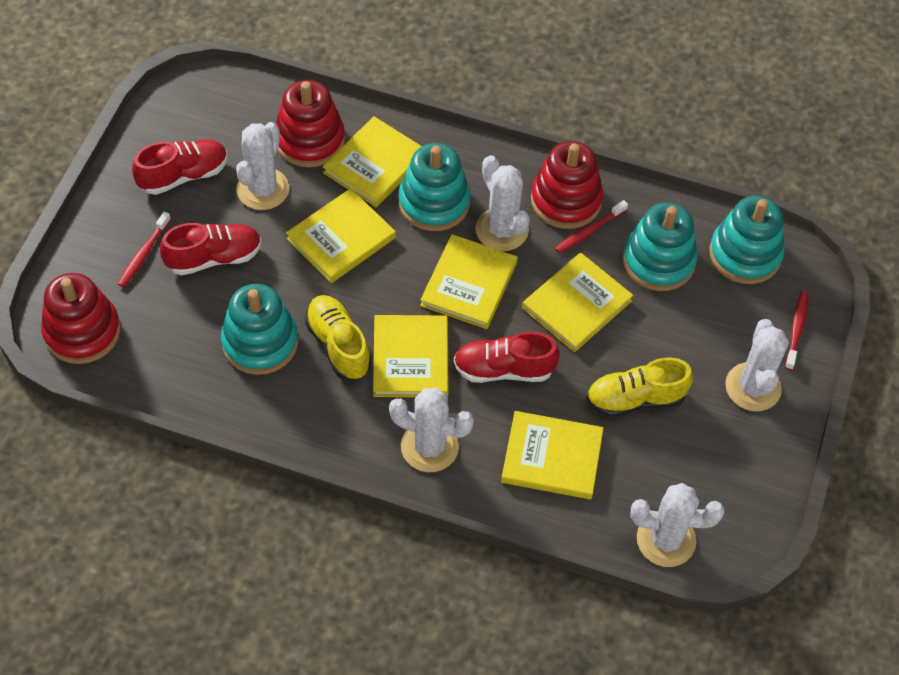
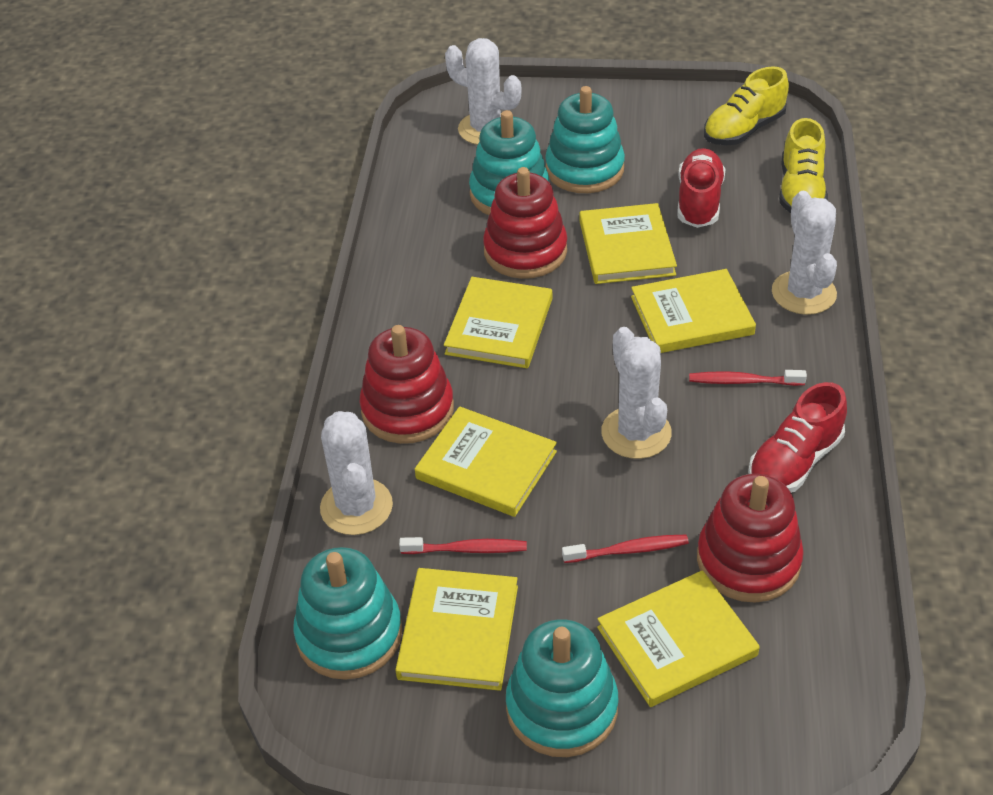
red shoe: [132,139,228,195] [160,223,262,275] [454,332,560,383] = 3 -> [678,148,726,228] [748,382,847,493] = 2
white cactus: [236,122,289,210] [389,388,474,472] [475,155,530,251] [630,483,724,567] [725,319,789,411] = 5 -> [320,411,393,535] [445,38,521,145] [601,327,672,459] [772,191,837,315] = 4

